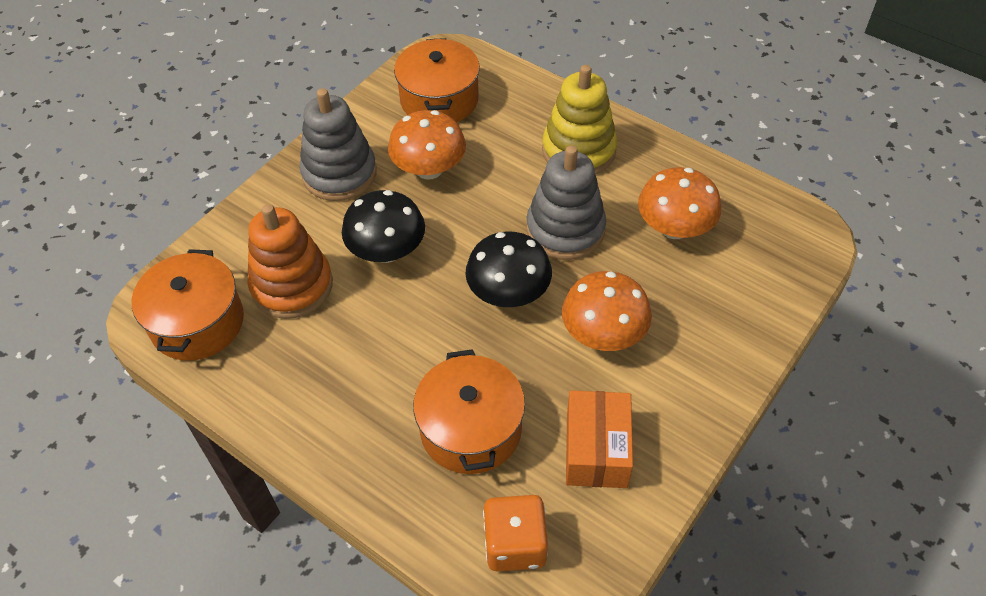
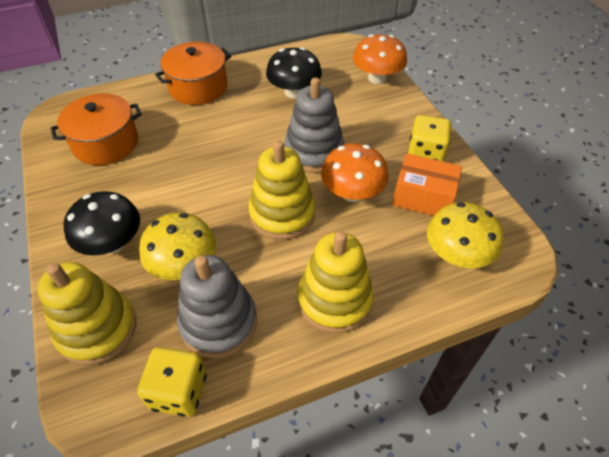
orange dice: [483,495,548,571] = 1 -> none = 0
orange mushroom: [388,110,466,180] [562,271,652,351] [638,167,721,239] = 3 -> [321,143,389,202] [353,34,407,84] = 2
orange pot: [132,249,244,361] [394,38,480,122] [413,349,525,474] = 3 -> [51,93,142,165] [155,42,231,105] = 2
orange stacking toy: [247,204,333,319] = 1 -> none = 0
yellow dice: none = 0 -> [137,347,207,417] [408,115,451,162] = 2
yellow mushroom: none = 0 -> [139,213,216,280] [427,202,504,268] = 2
yellow stacking toy: [542,65,617,175] = 1 -> [38,262,136,365] [248,140,315,240] [298,231,374,333] = 3

